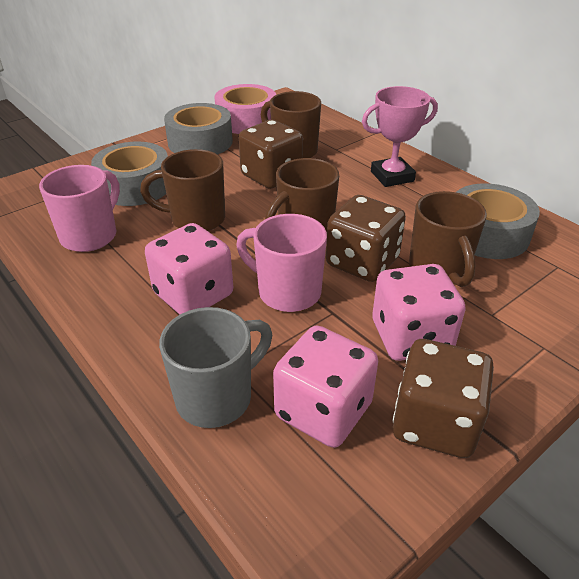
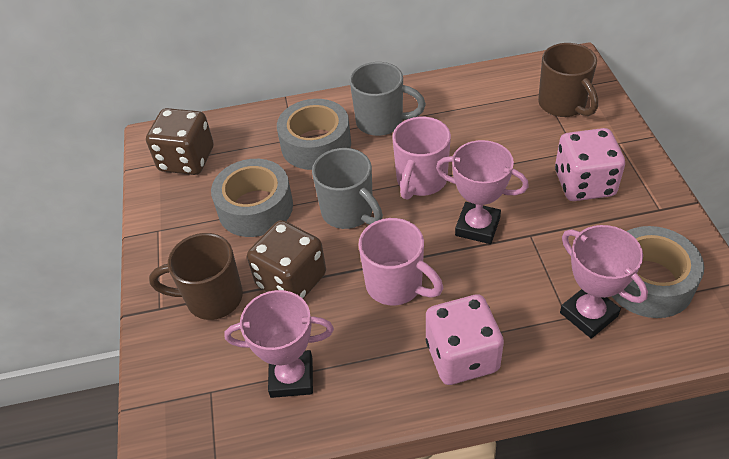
brown dice: [239,120,303,189] [326,195,406,282] [393,339,494,458] = 3 -> [146,108,214,175] [247,220,326,299] = 2
brown mug: [140,149,225,231] [261,91,321,158] [265,158,339,232] [409,191,487,287] = 4 -> [149,233,243,320] [538,43,598,117] = 2
grey mug: [159,307,272,428] = 1 -> [312,148,383,229] [350,62,426,136] = 2
pink dice: [145,223,233,315] [273,326,378,448] [372,264,466,361] = 3 -> [426,295,504,385] [555,128,625,201] = 2
pink tape: [214,84,276,134] = 1 -> none = 0
pink trophy: [362,86,438,187] = 1 -> [224,290,334,398] [436,140,529,244] [560,225,648,339] = 3

